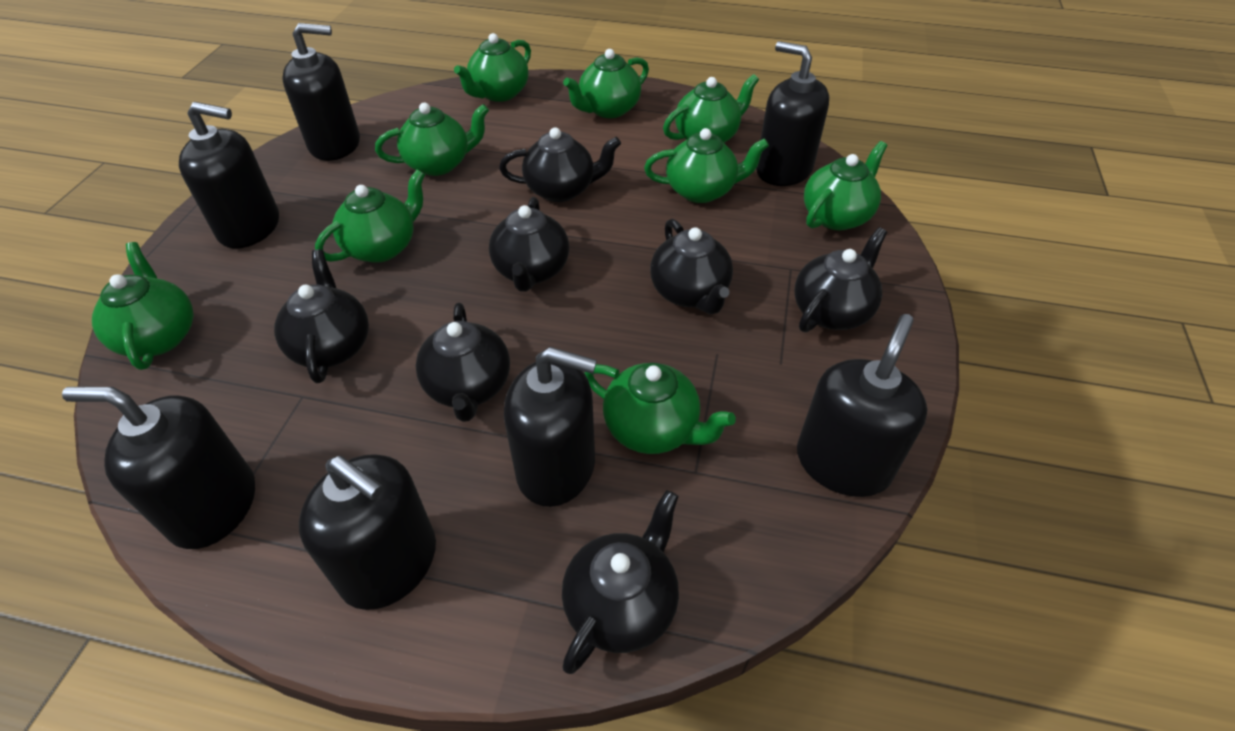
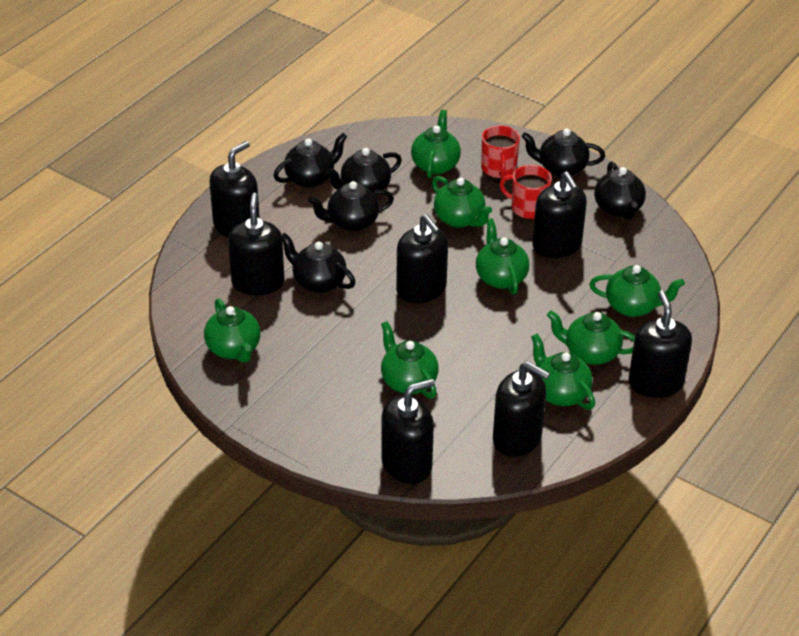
black teapot: [274,250,369,383] [416,303,510,422] [489,197,569,292] [499,127,621,202] [562,490,679,674] [650,219,733,314] [795,227,887,332] = 7 -> [273,133,347,188] [282,232,356,293] [308,181,394,232] [326,148,402,192] [522,128,605,177] [594,162,646,220] = 6
green teapot: [92,242,194,370] [315,170,425,263] [375,103,489,176] [454,33,531,102] [563,49,649,118] [585,363,736,454] [644,128,769,203] [663,74,759,143] [804,141,887,230] = 9 -> [204,298,261,363] [381,321,439,399] [411,110,461,178] [432,176,492,228] [476,218,529,294] [531,334,595,410] [547,311,635,365] [589,265,685,317] = 8
red mug: none = 0 -> [481,126,520,178] [500,165,552,219] = 2

